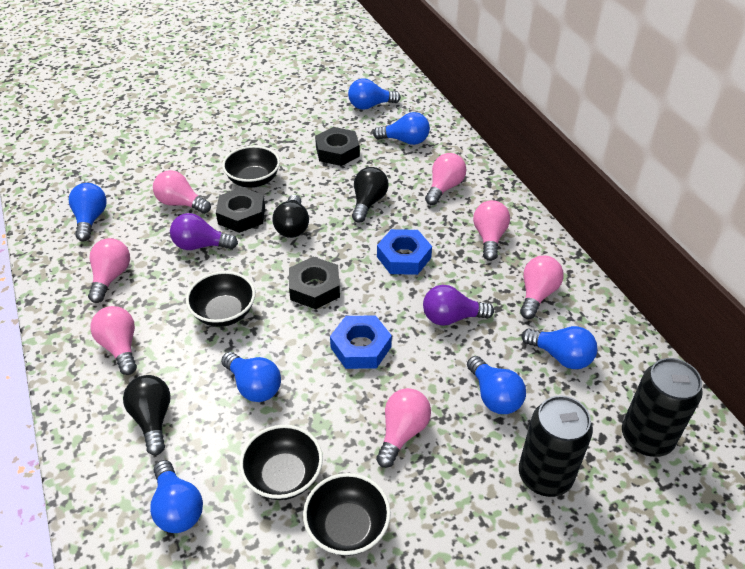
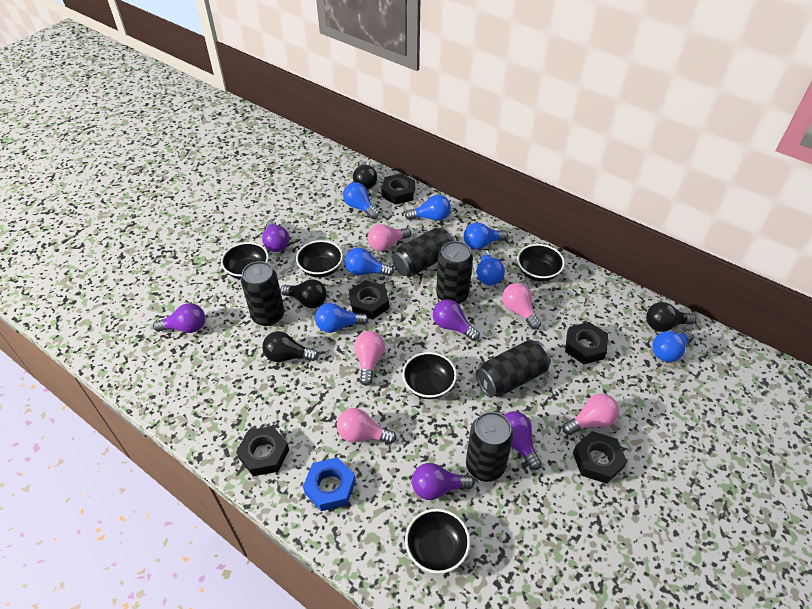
black bowl: [186,271,255,327] [222,146,280,188] [240,425,323,500] [303,473,391,556] = 4 -> [221,242,269,280] [296,240,343,278] [402,352,457,399] [405,509,470,574] [517,244,565,282] = 5
black can: [519,396,593,497] [622,358,703,457] = 2 -> [241,261,284,326] [392,227,455,277] [436,241,473,304] [466,412,514,482] [476,340,551,398] = 5
black light bulb: [123,375,171,455] [272,195,309,238] [352,167,388,223] = 3 -> [262,331,319,362] [280,279,327,308] [353,161,377,189] [646,302,696,332] = 4
black nut: [216,187,265,233] [289,257,340,309] [315,127,360,166] = 3 -> [236,426,289,476] [349,280,389,319] [381,173,415,205] [565,322,608,364] [573,431,627,484] = 5
blue nut: [330,315,392,369] [377,229,432,275] = 2 -> [303,457,356,511] = 1
pink light bulb: [88,238,130,303] [90,306,137,375] [153,170,211,214] [376,388,431,468] [425,153,467,205] [473,200,510,261] [520,256,564,319] = 7 -> [337,408,397,444] [354,331,385,386] [368,224,411,251] [502,283,541,330] [563,394,619,435] = 5
purple light bulb: [170,213,238,250] [423,285,494,326] = 2 -> [153,303,205,333] [262,220,290,252] [412,463,475,500] [433,299,480,341] [504,411,542,470] = 5

